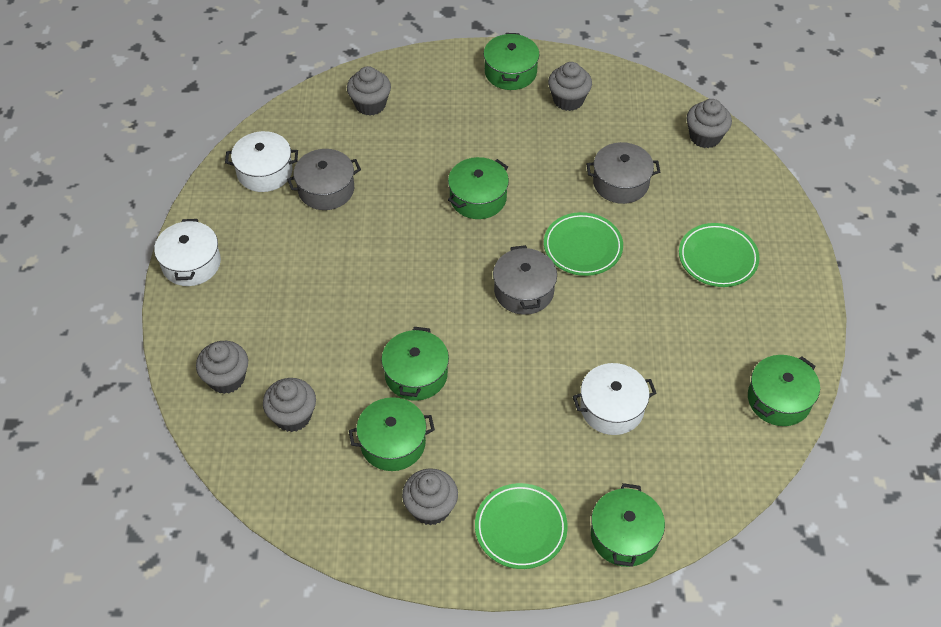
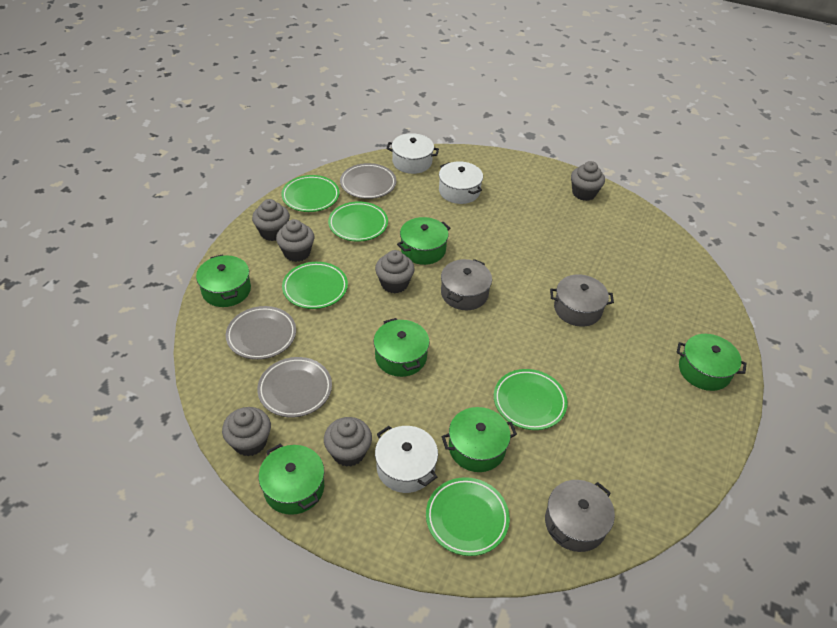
green plate: [475,483,568,569] [544,212,623,276] [679,223,759,287] = 3 -> [281,175,340,212] [282,262,348,309] [328,201,388,242] [426,477,510,556] [494,369,568,430] = 5
grey plate: none = 0 -> [226,306,296,360] [257,357,332,417] [340,163,396,199] = 3

